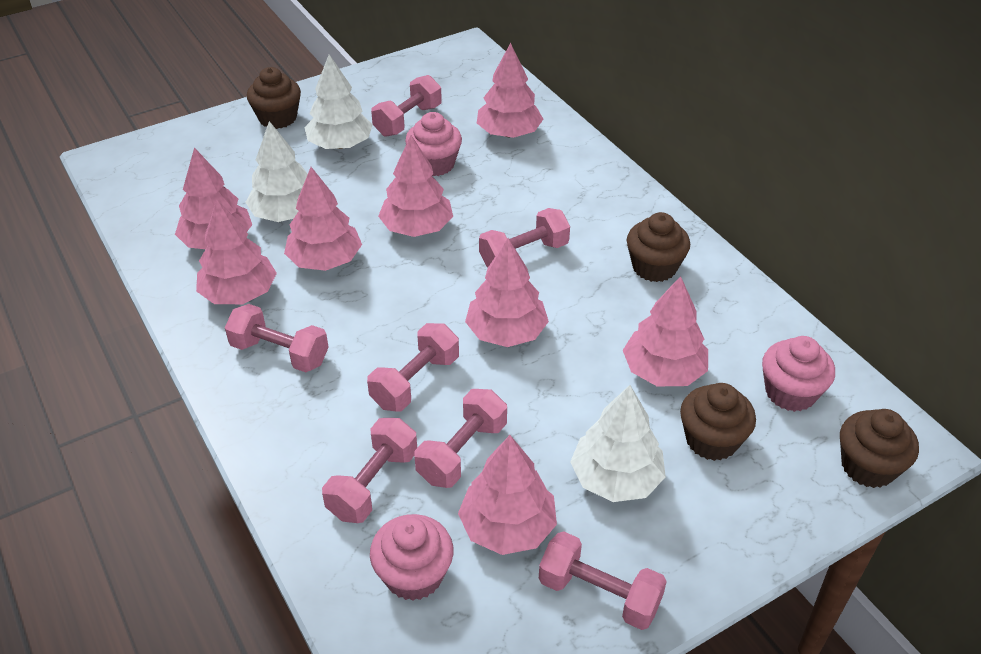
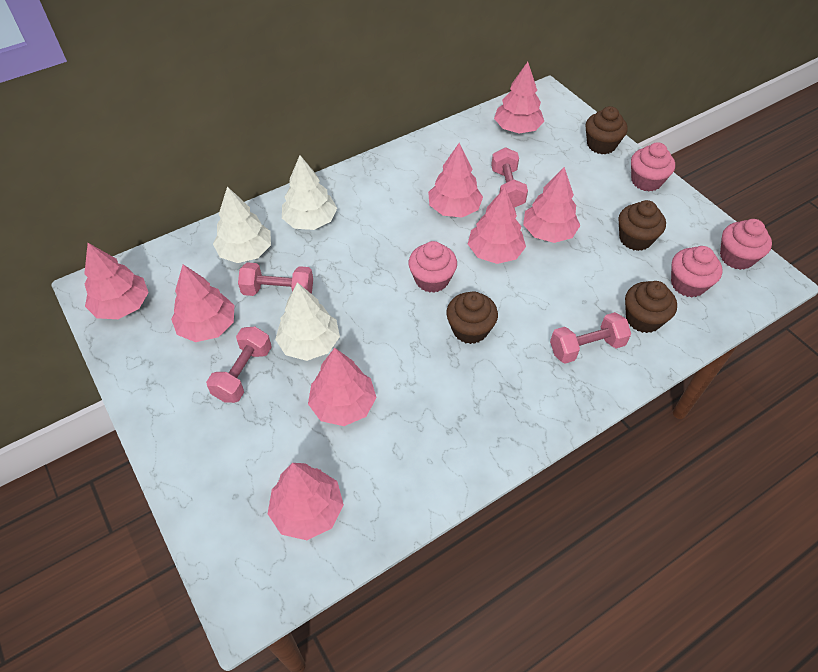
pink cupcake: [370,514,454,601] [405,112,462,176] [762,336,835,412] = 3 -> [409,241,457,293] [631,142,675,192] [671,246,723,297] [720,219,772,270] = 4
pink dumbbell: [225,304,329,372] [322,418,417,523] [367,323,459,411] [371,75,442,137] [414,389,507,488] [479,208,570,268] [539,531,667,630] = 7 -> [206,327,272,403] [238,262,313,296] [491,147,528,208] [550,312,631,364] = 4

